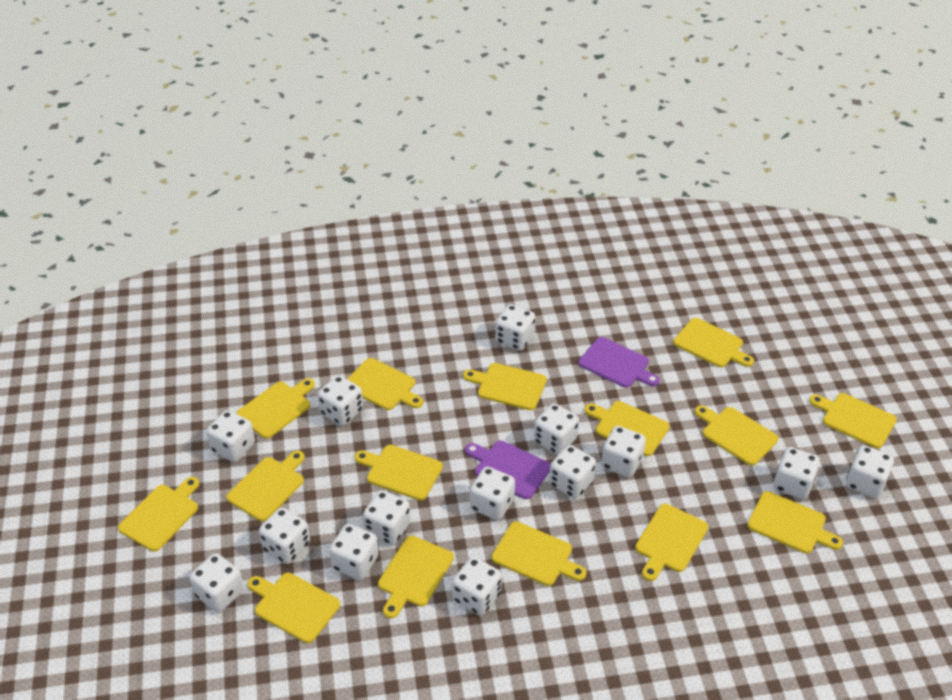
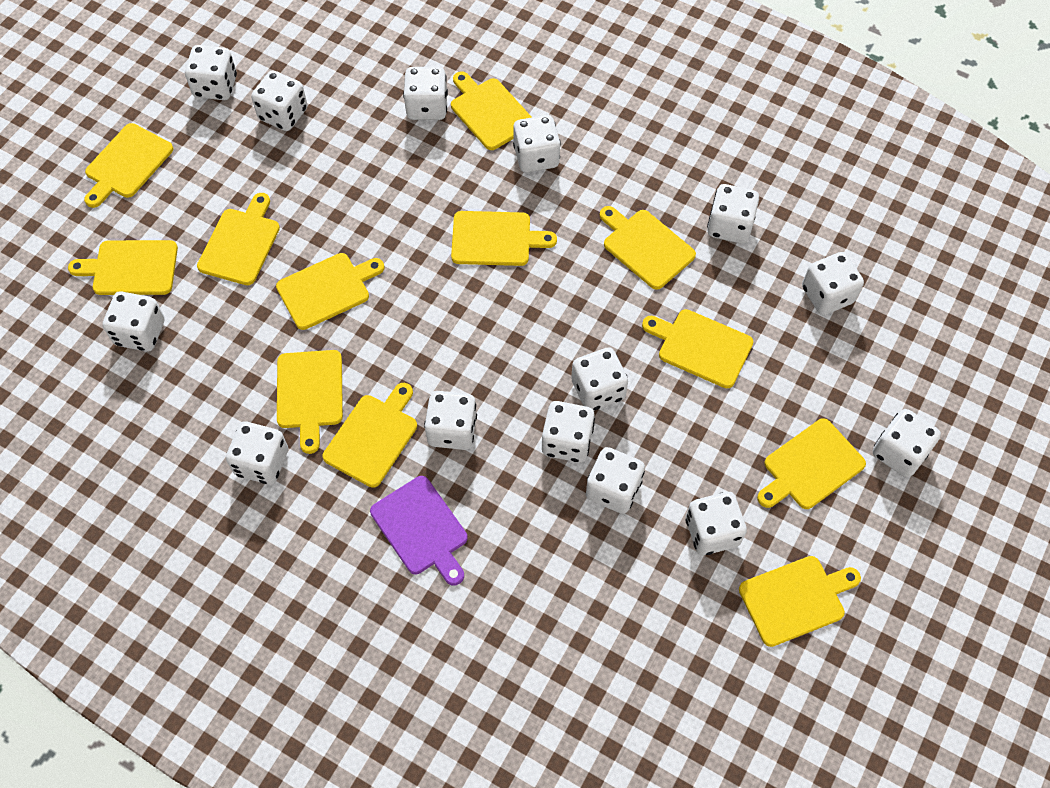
purple cutting board: [465,441,551,499] [578,337,660,388] = 2 -> [370,476,468,586] = 1
yellow cutting board: [118,477,199,552] [226,451,305,521] [236,378,315,439] [247,573,340,643] [347,358,423,410] [355,445,443,500] [378,536,454,619] [463,363,547,410] [492,521,587,586] [584,401,670,456] [635,504,708,581] [673,318,754,367] [695,405,778,466] [747,491,843,554] [809,393,897,449] = 15 -> [68,240,178,295] [84,123,173,208] [197,193,280,285] [276,253,385,330] [277,350,343,454] [323,383,417,488] [451,72,532,150] [451,211,557,266] [600,206,696,290] [642,309,753,388] [739,556,861,647] [757,418,866,509] = 12

